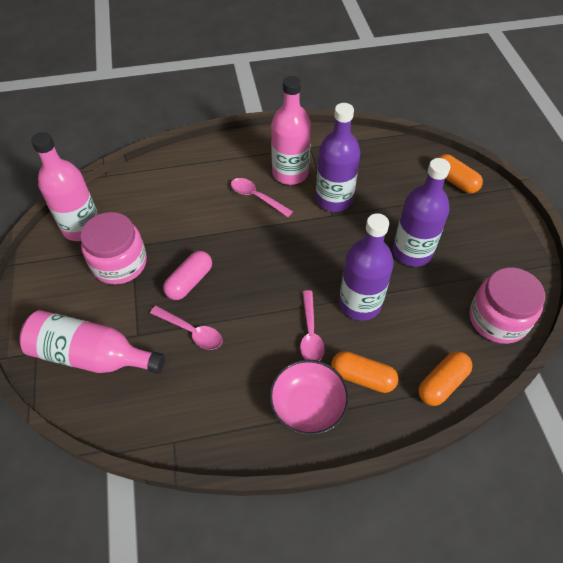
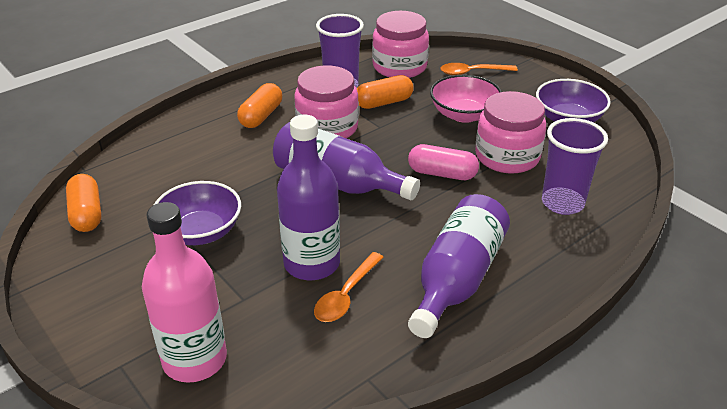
orange spoon: none = 0 -> [314,252,383,322] [441,63,518,75] = 2
pink bottle: [19,310,165,374] [31,132,98,241] [271,76,311,185] = 3 -> [142,202,227,383] = 1
pink jar: [80,212,147,284] [469,268,545,344] = 2 -> [294,65,359,138] [372,11,429,78] [475,91,546,173] = 3
pink spoon: [150,306,222,350] [231,178,293,217] [300,290,325,361] = 3 -> none = 0
purple bowl: none = 0 -> [154,181,241,245] [536,79,611,123] = 2
purple cup: none = 0 -> [316,14,364,88] [542,118,608,215] = 2

